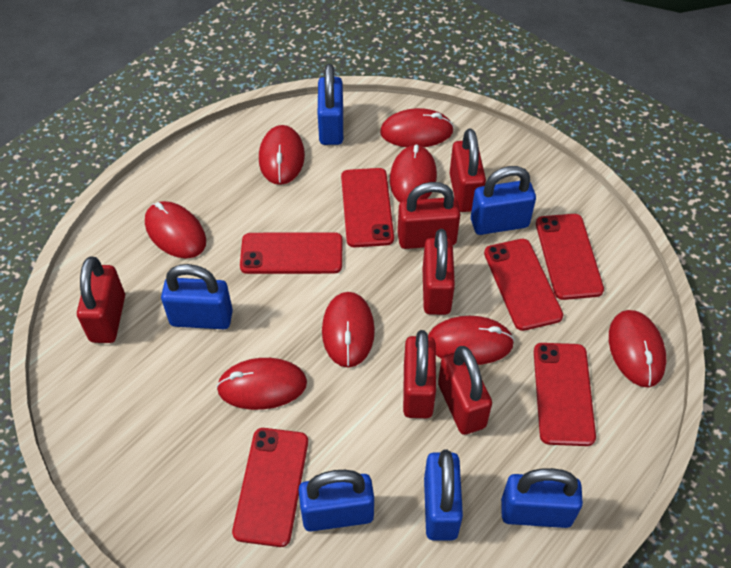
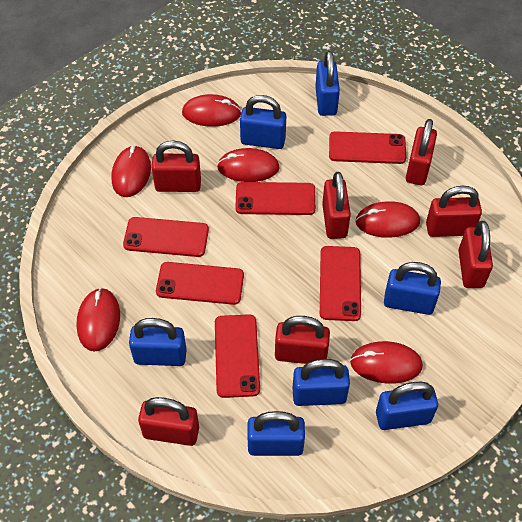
blue padlock: [161,264,233,329] [299,470,374,532] [318,64,343,145] [424,449,463,541] [471,166,536,235] [501,468,583,528] = 6 -> [129,318,187,366] [240,95,286,149] [247,411,305,456] [293,359,350,406] [315,51,340,116] [376,382,438,430] [384,262,441,315] = 7
red mouse: [145,201,206,258] [216,358,307,410] [259,125,305,185] [322,292,375,368] [380,108,454,147] [390,145,437,202] [428,316,514,365] [609,310,666,387] = 8 -> [77,288,120,352] [111,145,151,197] [182,94,242,127] [217,148,280,182] [350,341,423,384] [355,201,420,238] = 6
red padlock: [77,257,125,343] [398,182,460,249] [403,330,436,418] [423,229,455,315] [438,346,492,435] [450,129,486,212] = 6 -> [138,397,199,446] [151,141,201,192] [275,316,330,364] [322,172,351,239] [406,119,437,185] [426,186,482,237] [458,221,493,288] = 7

